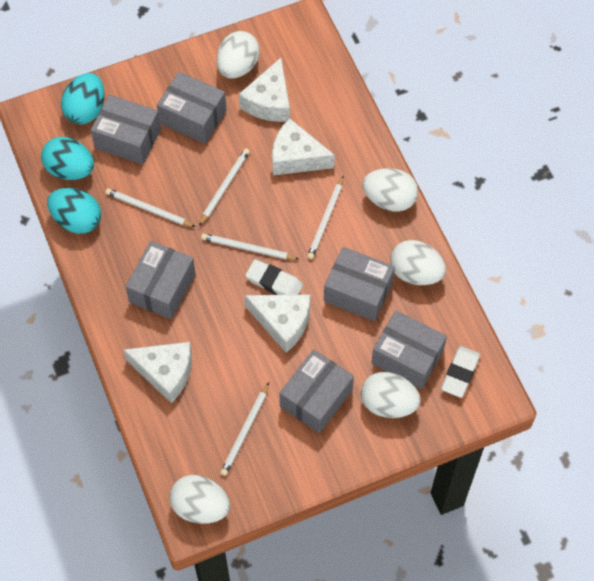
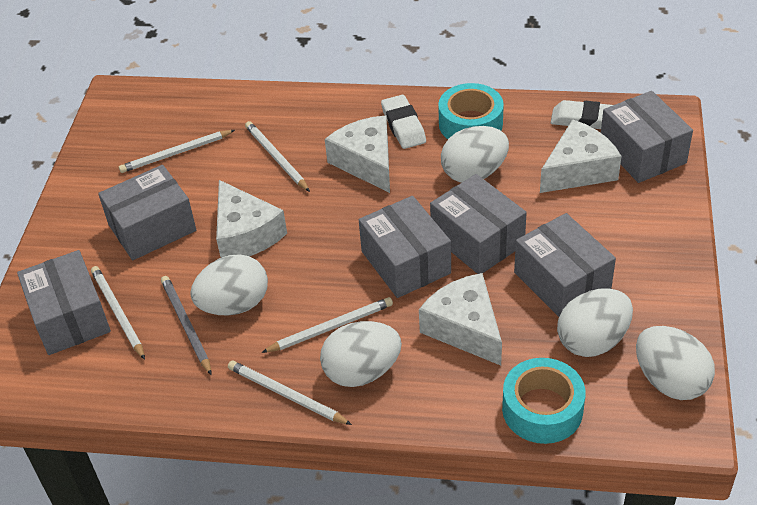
grey pencil: none = 0 -> [161,276,212,375] = 1
turquoise egg: [41,137,94,180] [47,188,101,234] [61,73,105,124] = 3 -> none = 0
turquoise tape: none = 0 -> [438,83,504,139] [502,358,585,444] = 2

